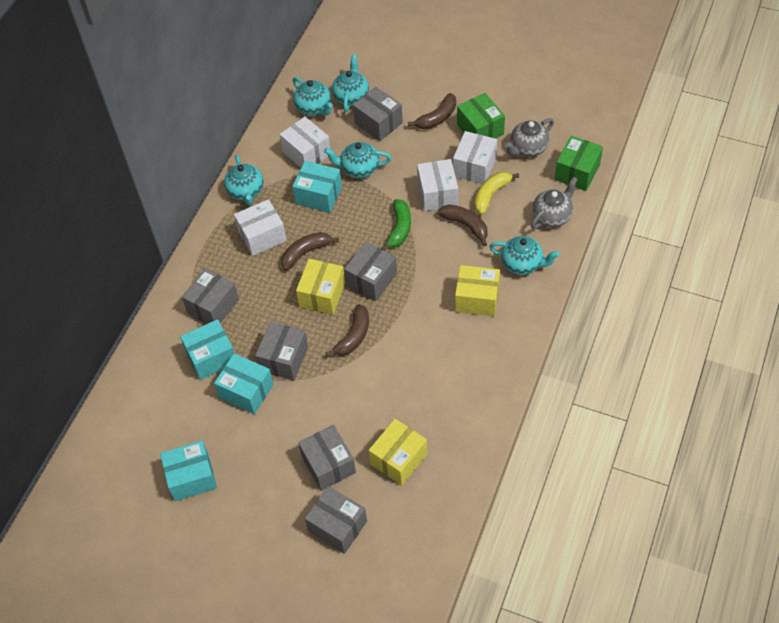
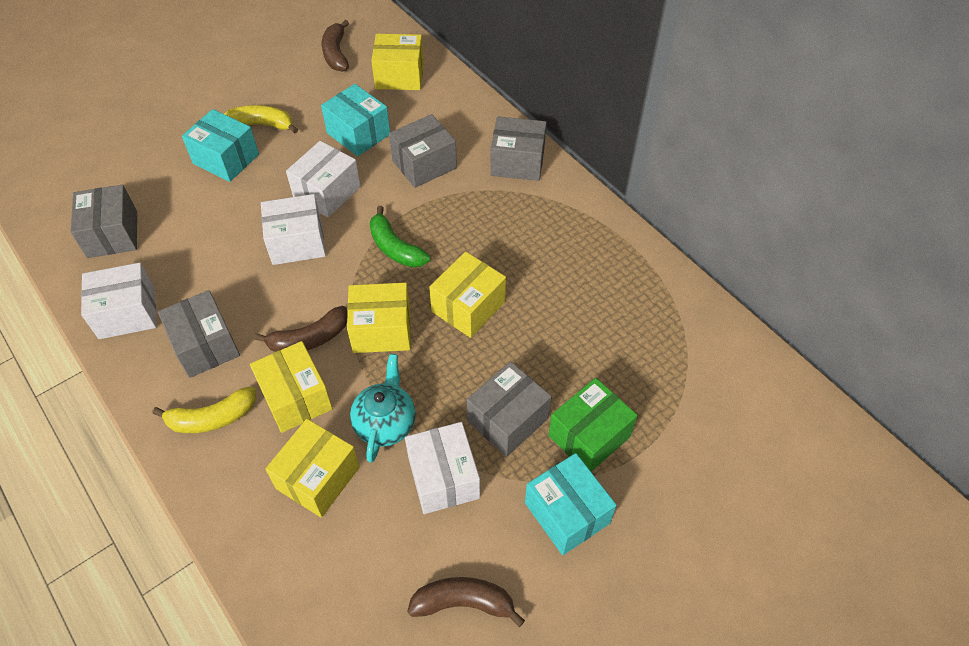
brown banana: [281,232,339,271] [326,304,369,357] [408,93,456,129] [437,205,488,247] = 4 -> [254,306,348,352] [322,20,349,72] [407,577,525,627] = 3
green box: [457,93,505,139] [554,136,603,191] = 2 -> [548,378,638,472] = 1
grey box: [182,268,239,324] [255,322,308,381] [298,425,356,491] [305,486,367,554] [344,242,397,301] [353,87,403,141] = 6 -> [70,185,137,258] [158,290,240,378] [389,114,457,188] [467,361,552,457] [490,116,547,181] = 5
grey teapot: [504,118,554,157] [531,177,578,229] = 2 -> none = 0
turquoise box: [160,440,217,501] [180,319,234,380] [214,353,274,414] [292,161,342,213] = 4 -> [182,109,259,182] [321,84,390,156] [525,453,617,555] = 3
turquoise teapot: [224,155,264,205] [293,77,333,115] [324,142,392,178] [332,55,369,112] [489,236,559,275] = 5 -> [350,354,416,463] = 1
yellow banana: [474,172,519,215] = 1 -> [153,386,256,433] [224,105,298,133] = 2
yellow box: [296,259,345,315] [369,419,427,486] [455,265,500,316] = 3 -> [250,341,333,433] [265,419,360,518] [347,283,411,353] [371,34,424,90] [429,252,506,338] = 5

